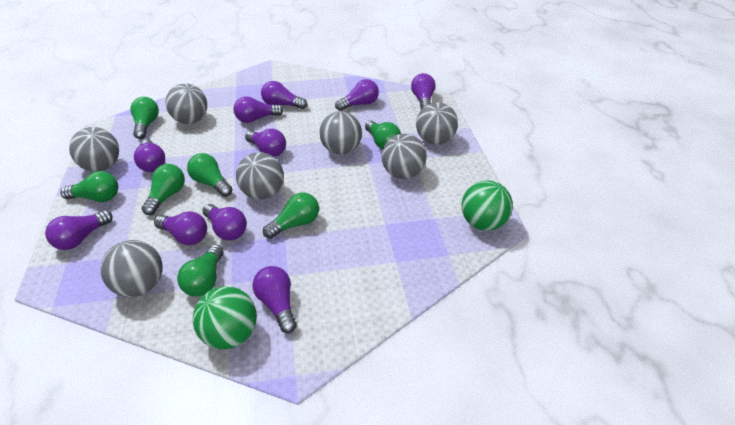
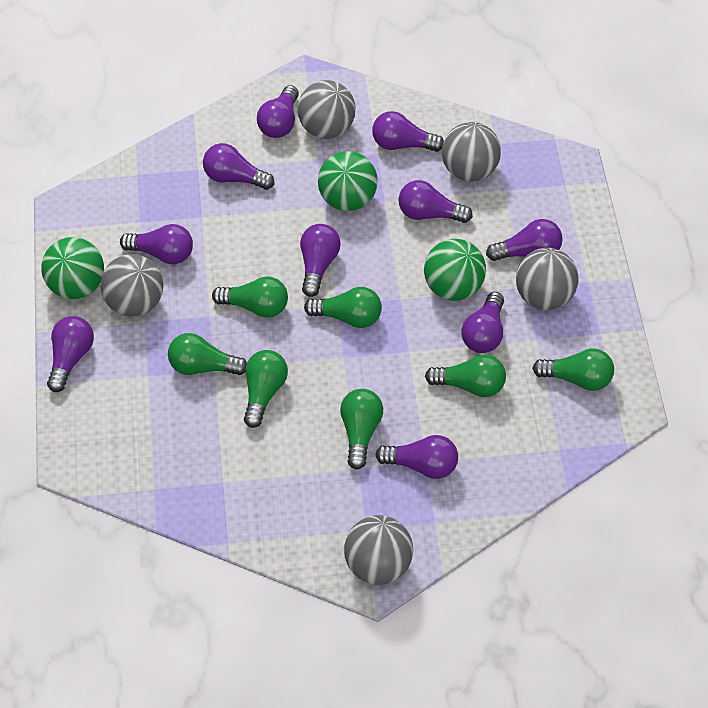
green ball: [193,286,257,349] [461,181,513,231] = 2 -> [41,237,104,299] [318,151,378,211] [424,239,486,301] = 3
grey ball: [69,127,119,172] [100,240,162,297] [166,84,207,124] [236,152,284,200] [319,111,362,154] [382,134,427,179] [416,102,458,145] = 7 -> [100,254,163,317] [298,80,356,139] [344,515,413,585] [442,122,501,182] [516,248,579,310] = 5

